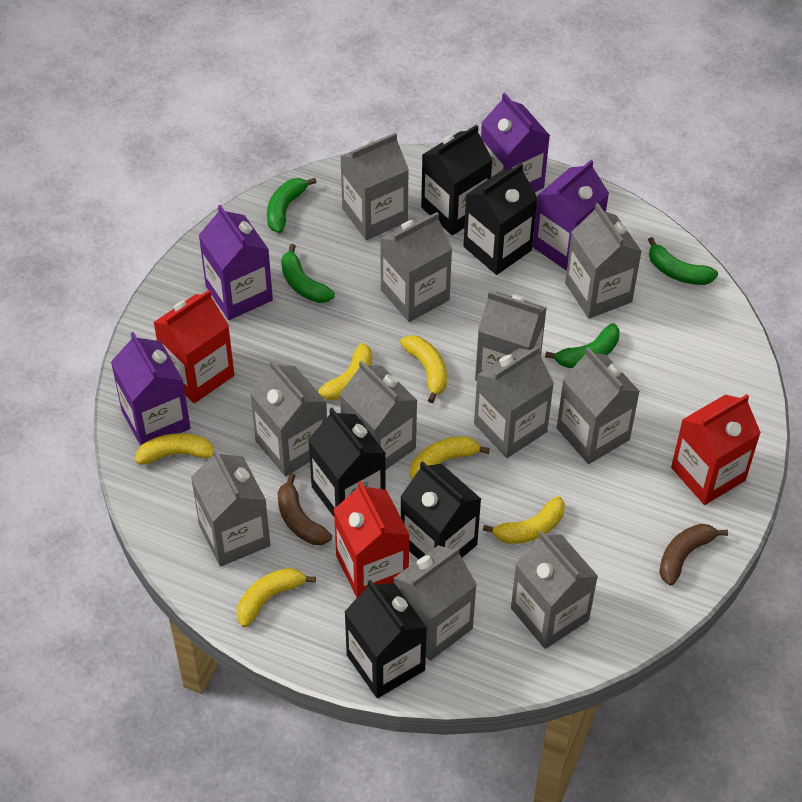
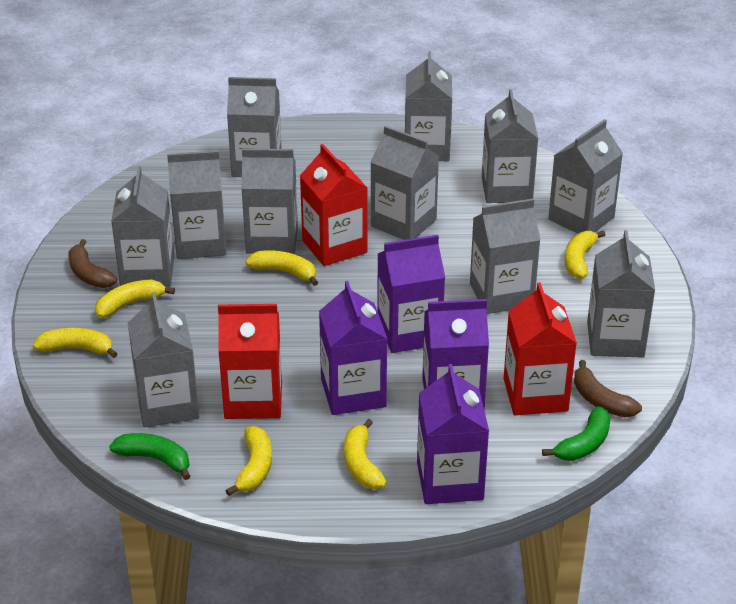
black carton: [308,408,386,517] [344,580,427,698] [401,461,481,560] [421,125,492,235] [463,163,538,275] = 5 -> none = 0
green banana: [267,178,317,233] [281,244,335,303] [545,323,620,368] [648,237,718,285] = 4 -> [109,433,190,480] [542,406,611,461] = 2

